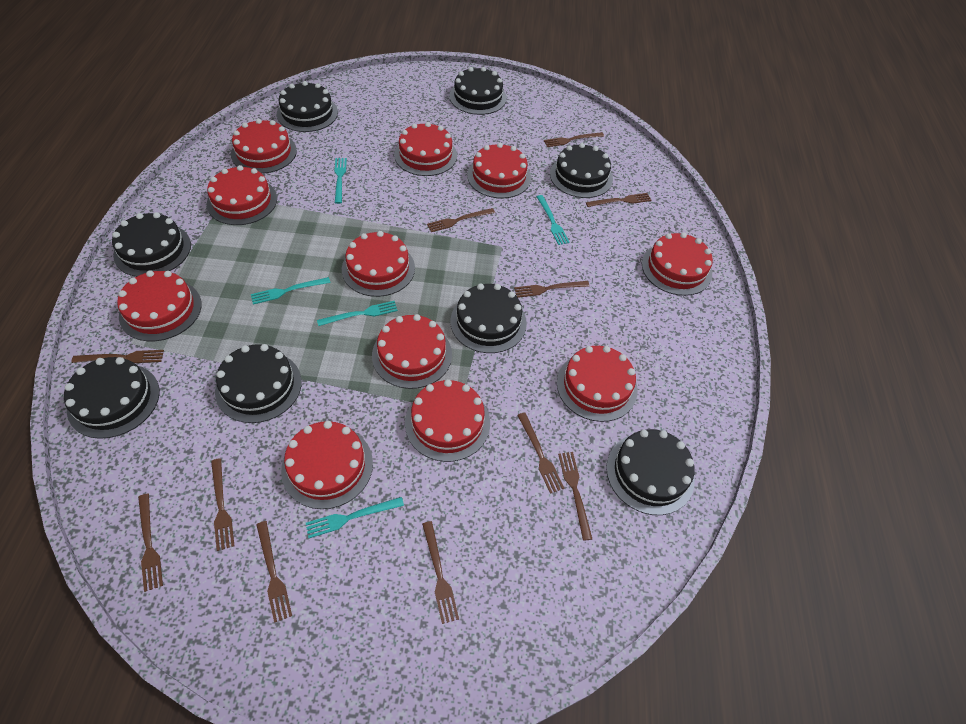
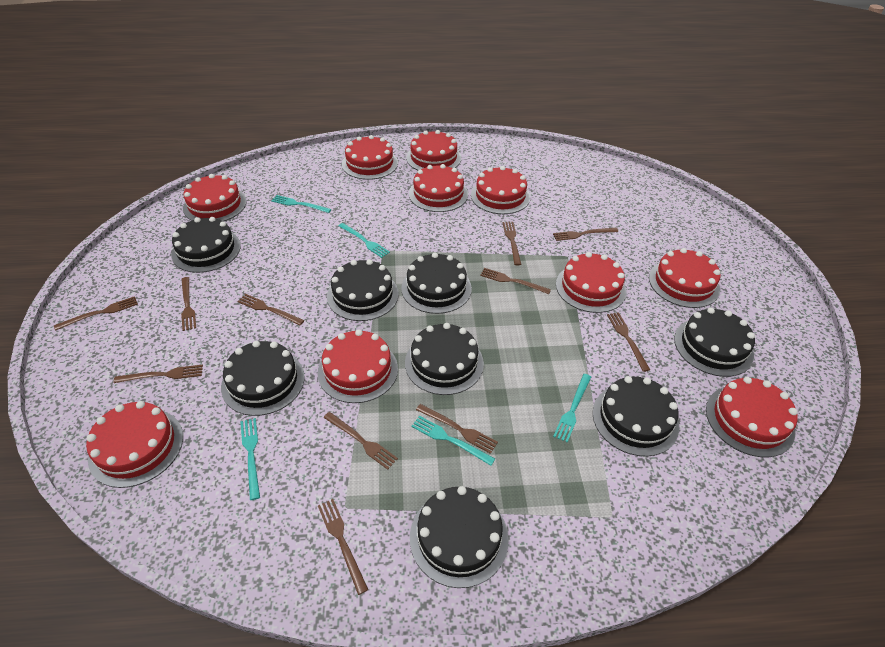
red cake: [117,270,202,341] [207,165,277,225] [231,119,297,174] [281,421,373,509] [342,231,415,297] [372,314,452,389] [394,122,457,176] [405,379,490,462] [467,143,531,198] [557,346,638,422] [642,232,713,296] = 11 -> [86,401,183,488] [183,174,247,222] [318,329,398,403] [342,135,398,180] [406,130,461,170] [409,164,468,212] [471,166,530,214] [556,252,626,313] [649,248,721,308] [706,377,798,457] = 10

